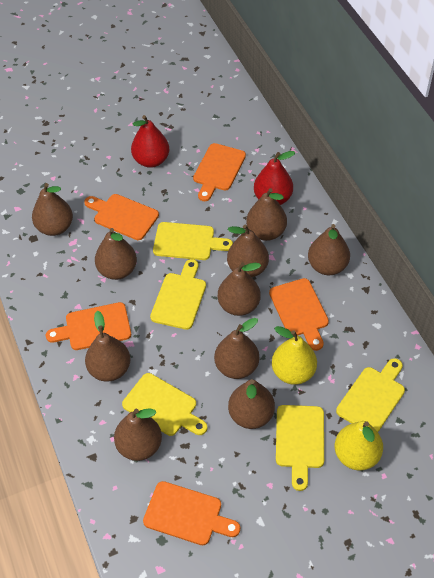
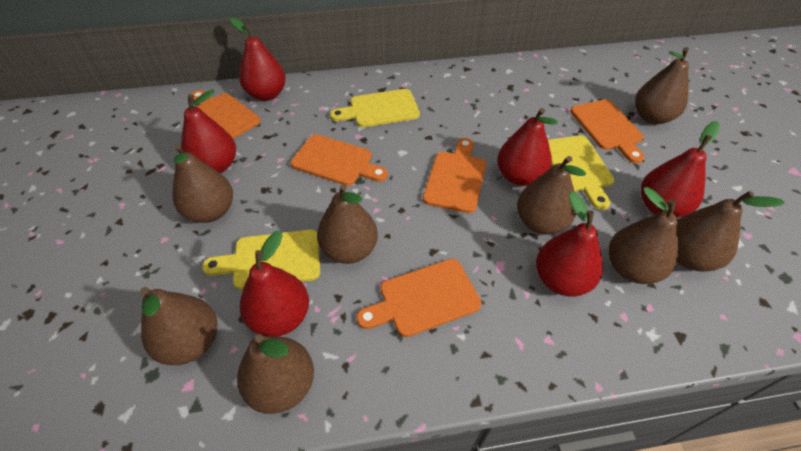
brown pear: [32,183,73,236] [85,311,131,382] [95,228,137,280] [114,408,162,461] [214,318,259,379] [218,262,261,316] [227,225,269,277] [228,379,275,429] [246,188,287,241] [308,224,350,275] = 10 -> [140,287,217,365] [172,144,233,223] [237,334,314,414] [317,184,378,264] [517,156,586,235] [609,187,678,284] [635,47,689,124] [677,191,785,272] = 8
red pear: [131,115,169,168] [254,151,296,205] = 2 -> [181,90,236,173] [230,17,286,101] [240,230,309,336] [497,108,558,186] [536,192,603,296] [641,121,720,218] = 6
yellow cutting board: [122,373,207,436] [150,259,206,330] [153,222,233,260] [276,405,324,491] [336,358,405,432] = 5 -> [202,229,320,289] [330,89,420,127] [548,135,614,210] = 3
yellow pear: [272,326,317,385] [335,421,383,471] = 2 -> none = 0

